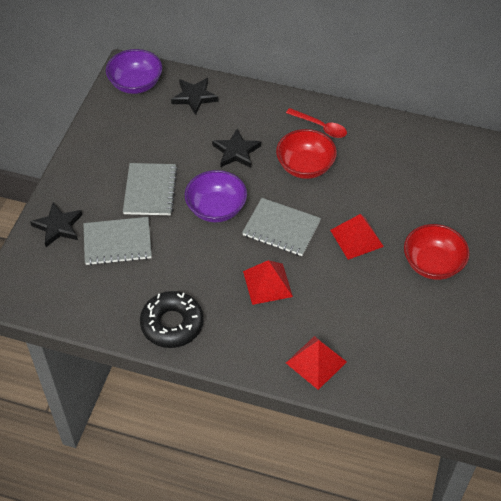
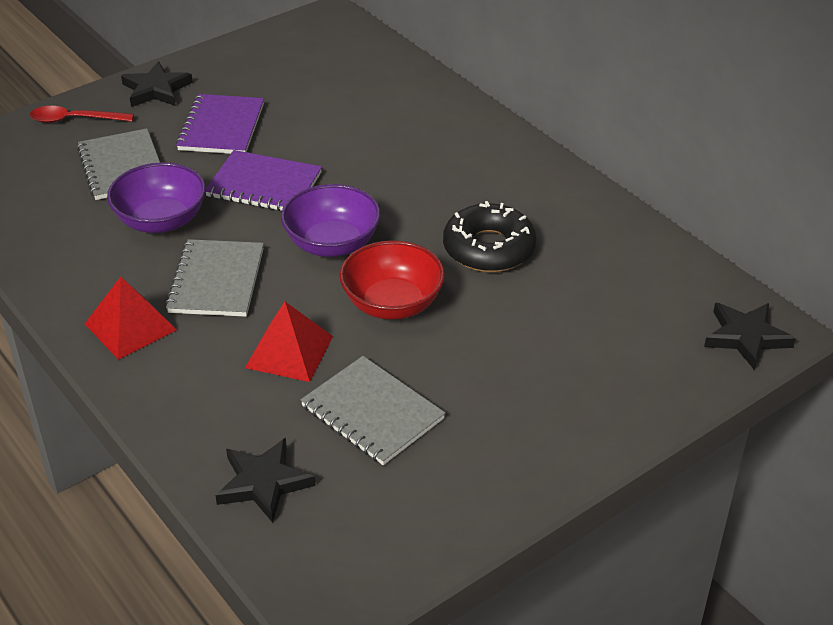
purple notebook: none = 0 -> [176,94,264,154] [206,150,322,211] = 2
red bowl: [276,129,337,179] [404,224,470,280] = 2 -> [340,240,445,320] = 1
red pyramid: [243,260,293,305] [286,336,347,390] [330,214,384,260] = 3 -> [85,277,177,360] [245,302,333,382] = 2

